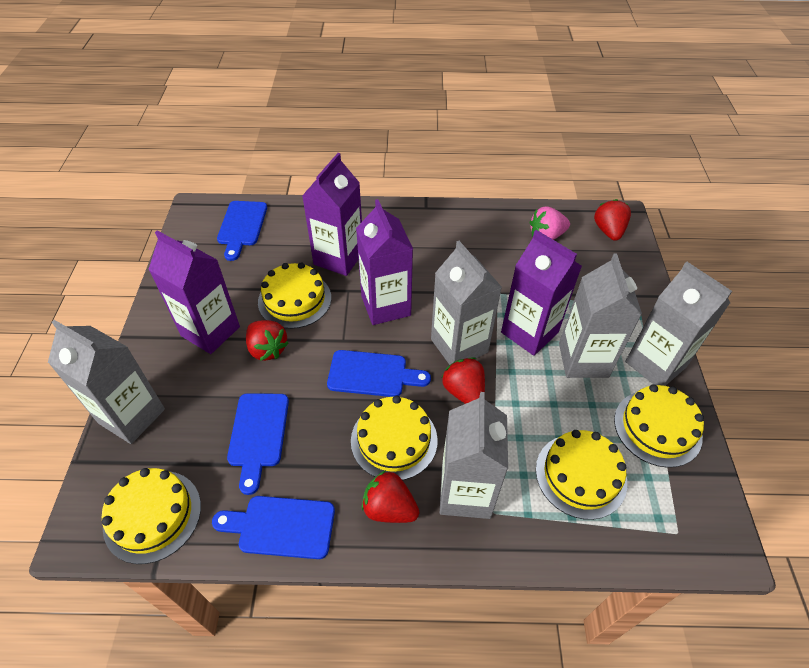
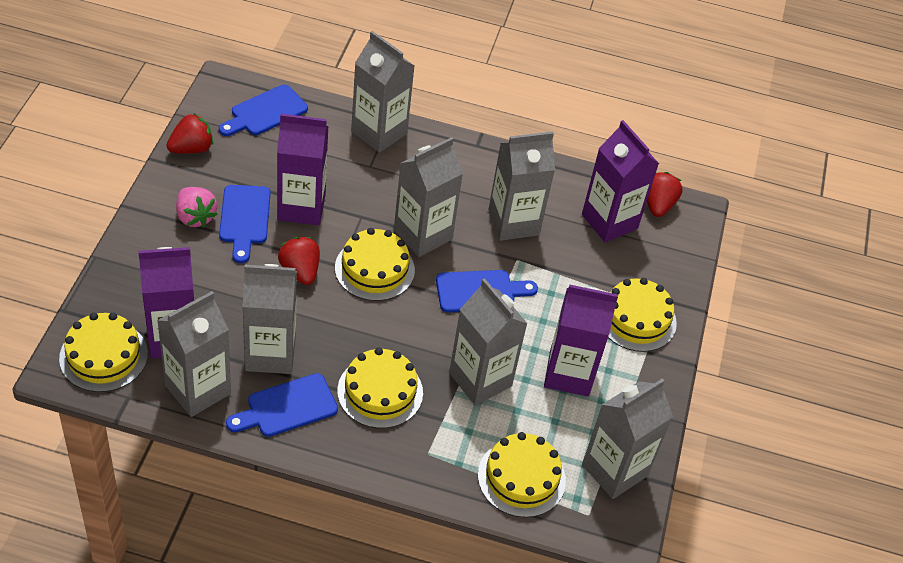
grey carton: [48,320,165,444] [431,241,502,365] [440,392,508,519] [559,253,642,378] [625,262,732,386] = 5 -> [157,291,231,417] [243,264,297,374] [351,31,414,153] [394,137,463,257] [449,278,528,406] [488,131,555,241] [582,378,673,499] = 7
red strawberry: [246,320,289,361] [362,470,419,523] [442,358,485,404] [594,199,631,241] = 4 -> [167,114,213,154] [278,237,320,285] [647,172,683,217] = 3

